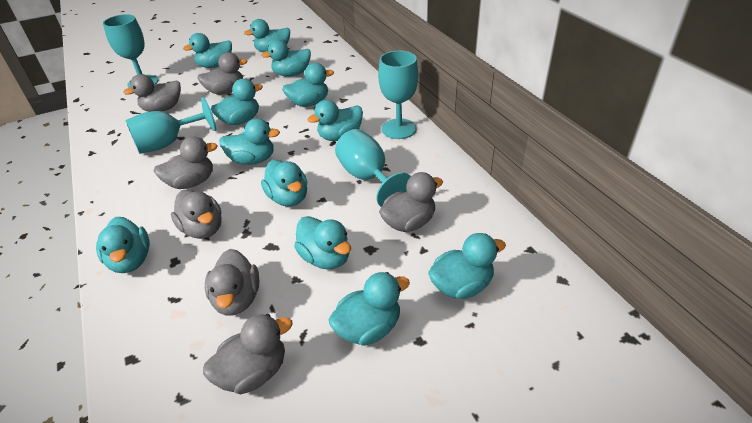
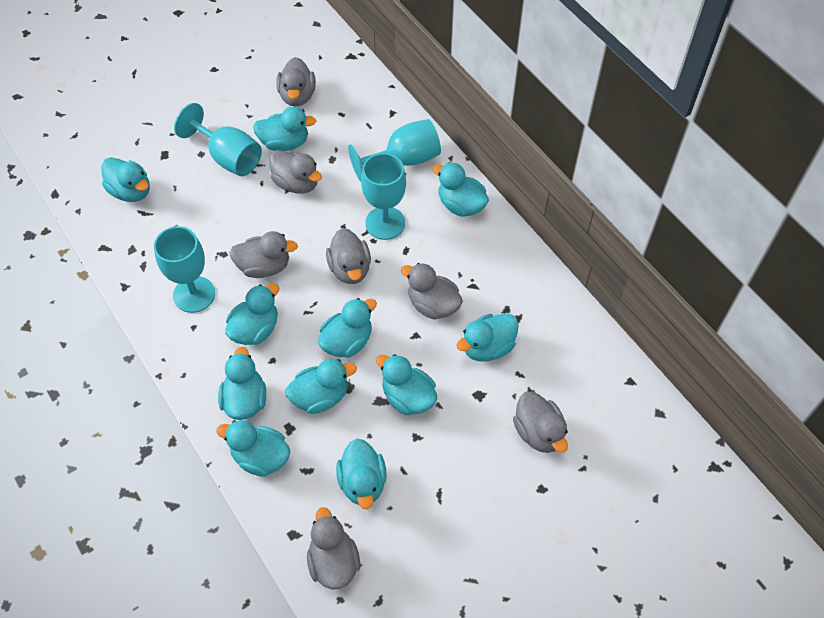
turquoise duck: [96,217,150,273] [183,33,232,68] [211,78,263,125] [219,118,280,165] [244,19,290,52] [261,40,311,77] [261,160,307,206] [282,63,334,107] [294,216,351,269] [307,100,363,141] [329,272,410,346] [428,233,506,299] = 12 -> [102,157,150,202] [216,420,290,477] [218,347,266,420] [225,284,279,345] [253,106,316,151] [286,359,357,414] [318,298,377,358] [336,439,387,509] [376,354,437,415] [433,162,489,217] [456,314,519,362] = 11

